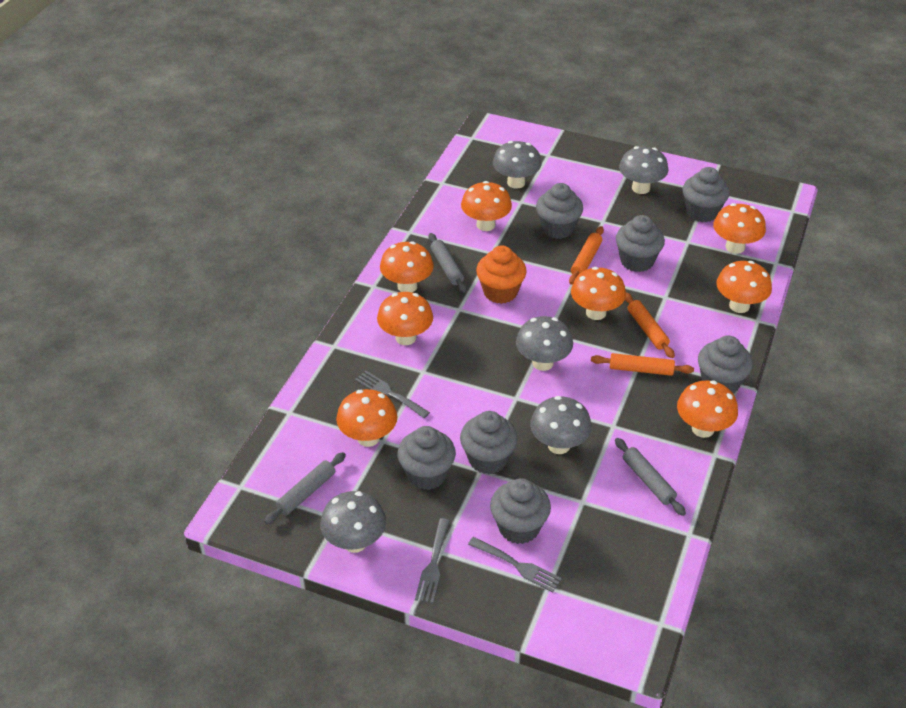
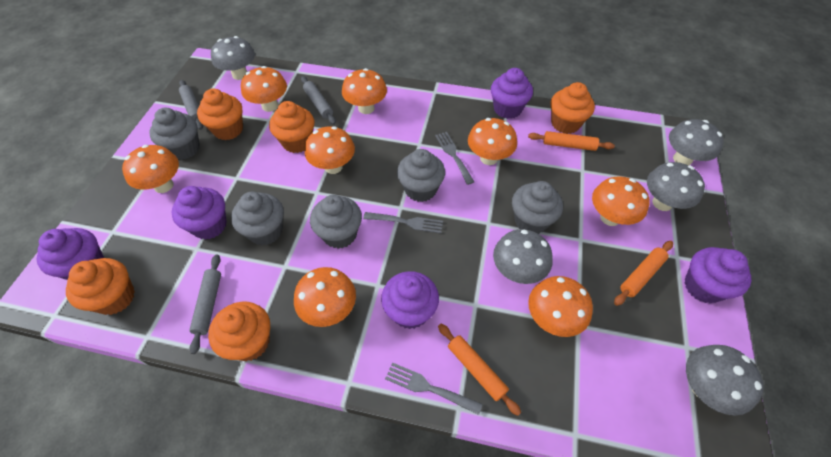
grey cupcake: [397,426,456,490] [460,411,518,474] [490,478,551,544] [536,183,583,239] [616,215,665,272] [683,167,730,222] [698,336,753,393] = 7 -> [149,108,200,160] [231,192,284,245] [310,195,362,249] [397,149,445,202] [512,181,563,234] = 5
orange cupcake: [476,245,527,304] = 1 -> [66,258,135,315] [197,89,243,140] [208,302,270,361] [269,101,314,153] [550,82,595,134] = 5
purple cupcake: none = 0 -> [37,228,104,280] [172,186,227,240] [381,271,439,329] [491,68,533,119] [684,247,751,303] = 5

